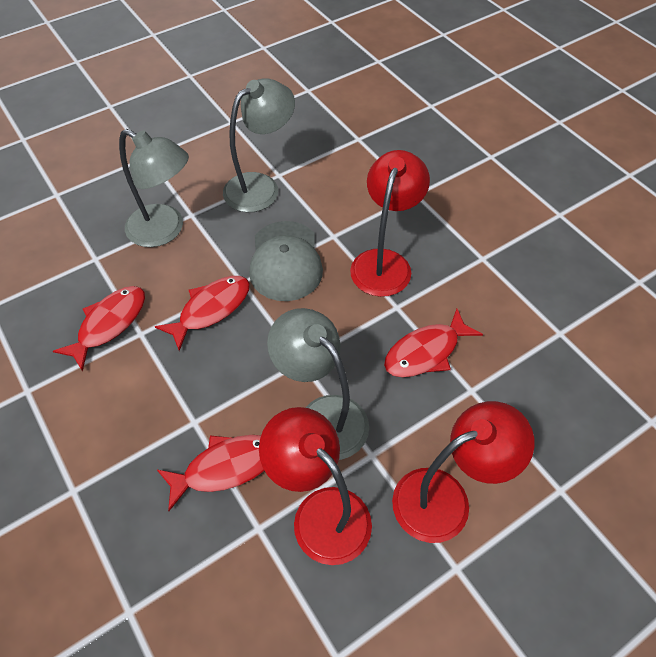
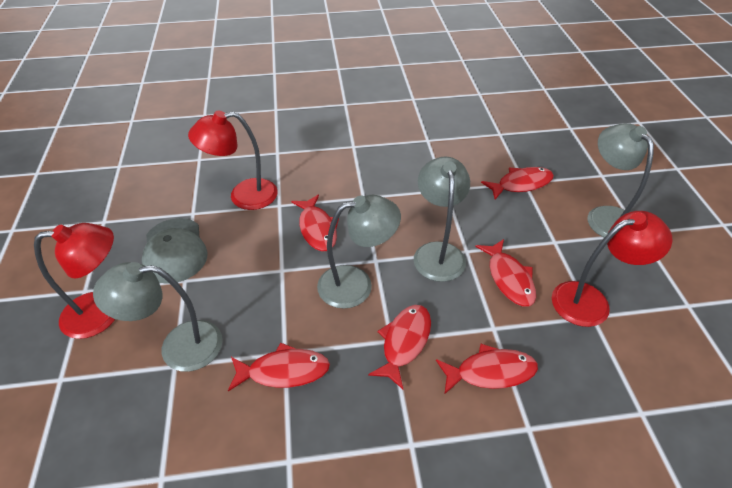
grey lamp: [119,129,189,247] [223,78,295,212] [267,308,369,460] = 3 -> [93,262,222,372] [317,195,401,309] [414,156,470,282] [588,123,654,238] = 4
red fish: [53,286,145,372] [155,276,250,351] [157,435,264,511] [384,309,483,377] = 4 -> [228,342,330,392] [291,195,339,251] [368,305,431,389] [436,344,538,395] [475,239,536,307] [481,167,554,200] = 6

